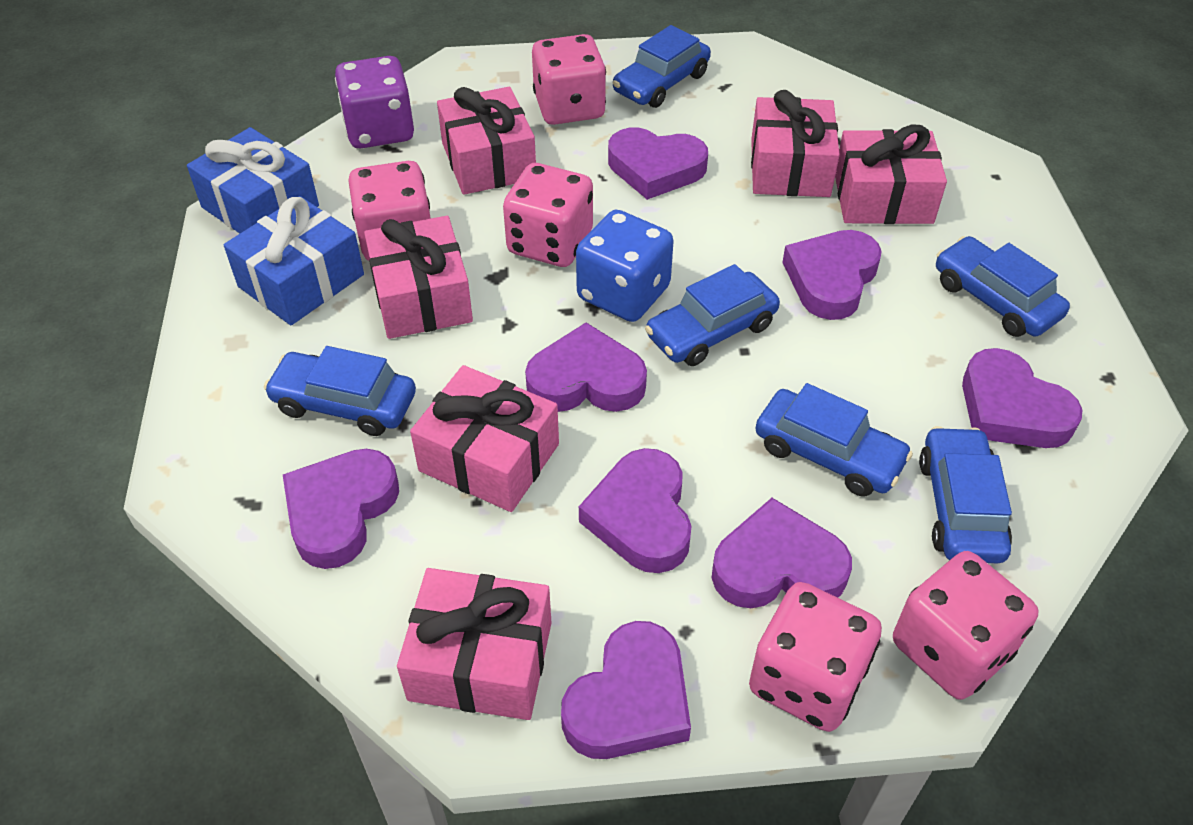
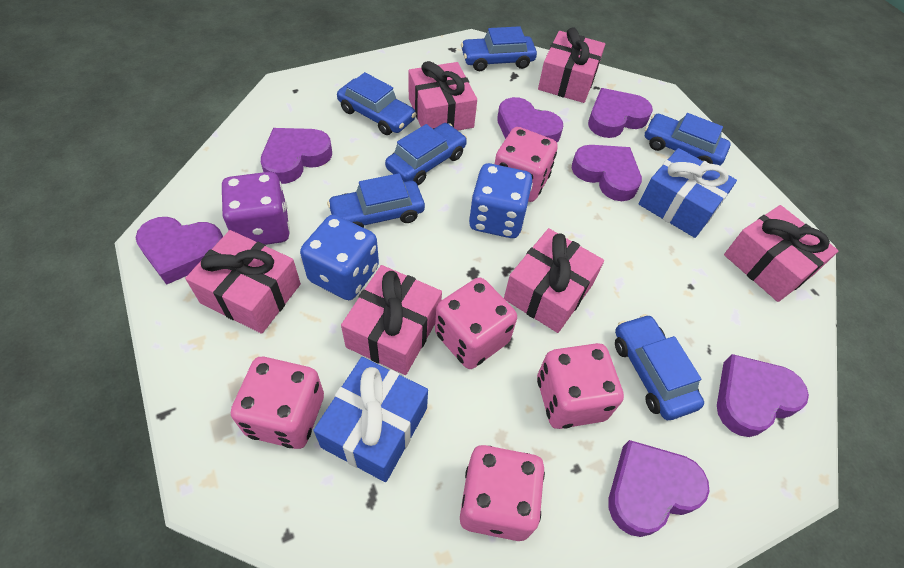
blue dice: [576,210,674,322] = 1 -> [300,215,379,300] [469,163,533,238] = 2
purple heart: [283,449,399,569] [525,323,647,412] [561,621,691,759] [579,448,692,573] [608,128,708,200] [712,498,852,608] [782,230,882,320] [962,348,1082,448] = 8 -> [135,217,223,285] [261,128,332,184] [497,97,563,142] [572,145,642,201] [588,88,653,138] [609,440,709,537] [717,354,809,437] = 7

